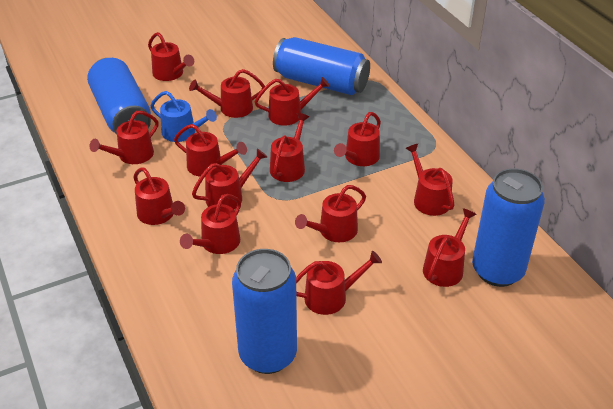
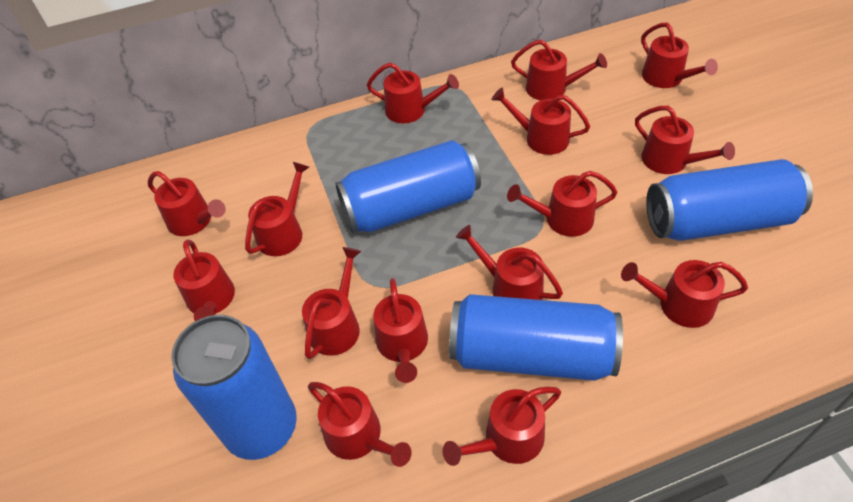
blue watering can: [150,91,217,142] = 1 -> none = 0
red watering can: [90,111,159,164] [133,167,185,225] [148,32,194,81] [174,124,247,177] [180,194,241,254] [189,69,265,118] [192,149,267,209] [254,77,330,126] [270,113,309,182] [295,185,366,242] [296,251,382,315] [334,112,381,166] [405,144,455,216] [423,208,476,287] = 14 -> [148,171,226,236] [173,240,235,321] [245,162,309,256] [302,247,361,359] [308,382,411,467] [367,63,459,123] [373,278,428,383] [442,387,561,466] [456,225,563,300] [492,87,590,155] [507,171,618,237] [511,39,607,101] [621,260,748,328] [635,106,735,174] [641,23,718,88] = 15

